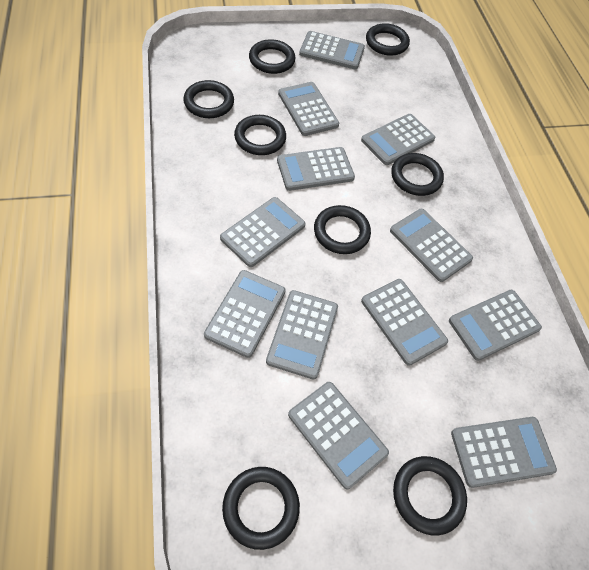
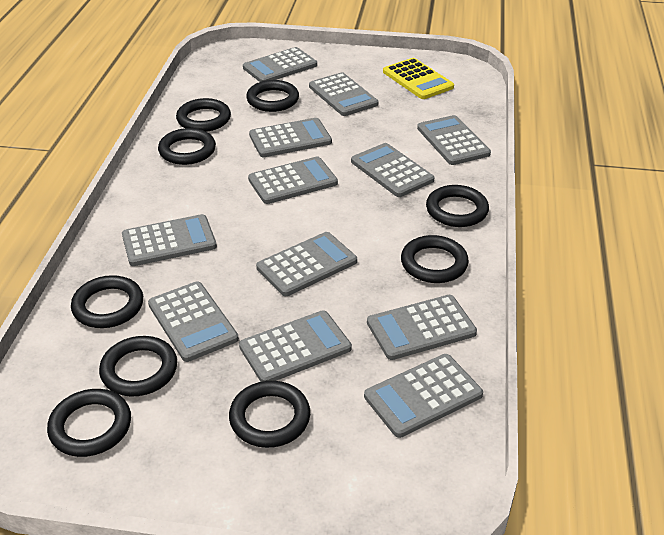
black ring: [183,80,234,118] [222,467,300,550] [234,115,286,155] [249,39,295,74] [314,205,371,254] [366,23,410,56] [391,153,444,196] [393,456,467,536] = 8 -> [47,389,131,457] [71,275,143,328] [99,336,177,397] [158,128,216,165] [176,98,231,132] [229,381,310,448] [246,80,299,112] [401,235,469,283] [426,185,489,227] = 9
yellow calculator: none = 0 -> [383,58,454,99] = 1

